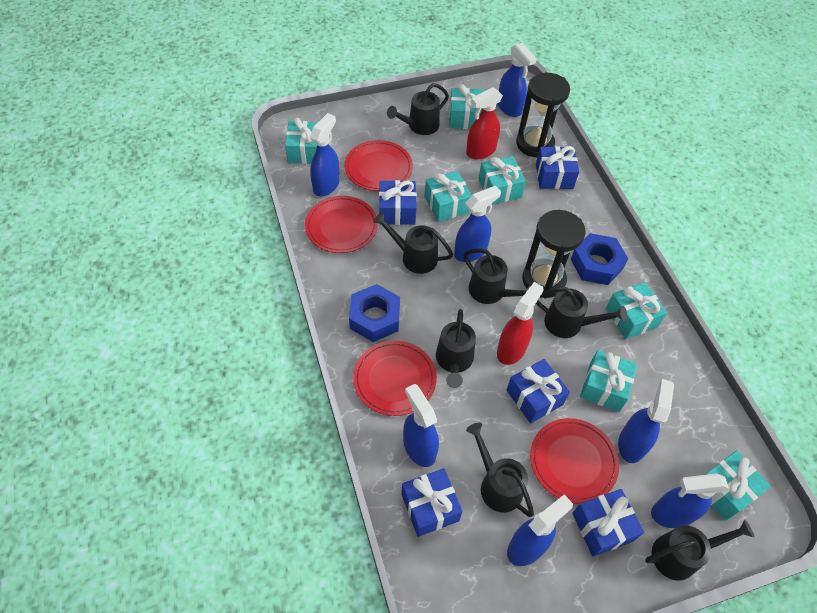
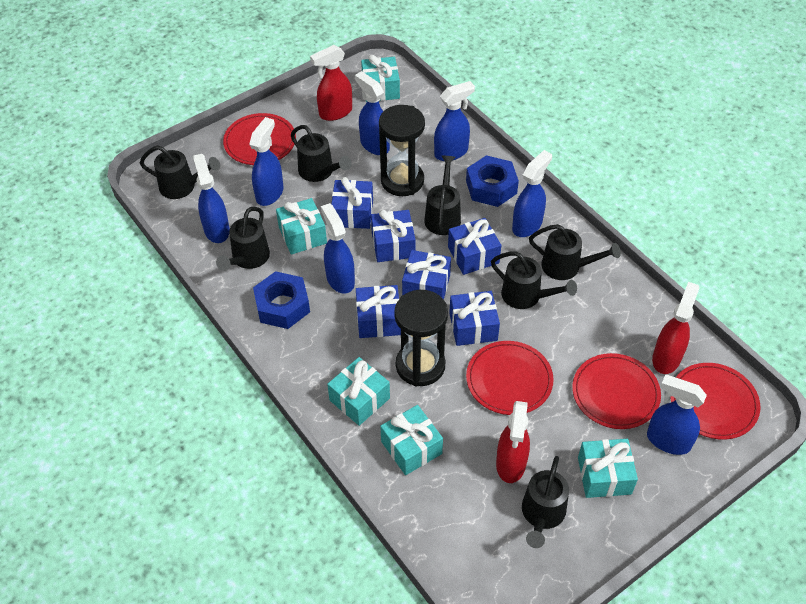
blue gift: [379,180,417,225] [401,468,462,537] [507,359,570,423] [536,146,579,189] [572,489,644,557] = 5 -> [331,177,373,229] [356,285,401,338] [371,210,415,262] [402,250,451,300] [448,218,501,275] [449,291,500,346] = 6
red spray bottle: [466,87,503,159] [497,282,543,365] = 2 -> [310,45,352,121] [496,401,530,483] [652,282,699,374] = 3
turquoise gift: [285,118,318,164] [425,171,472,222] [449,84,483,129] [478,156,526,204] [580,350,637,412] [605,282,667,339] [704,450,771,521] = 7 -> [276,198,327,255] [327,357,390,426] [361,55,400,102] [380,405,443,475] [578,439,638,498] = 5

